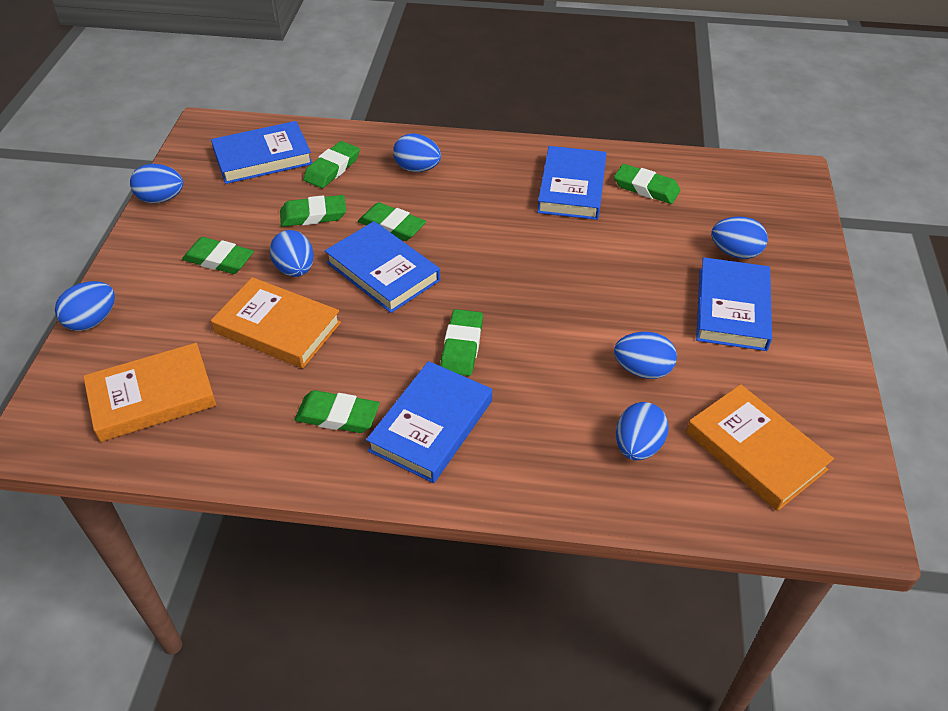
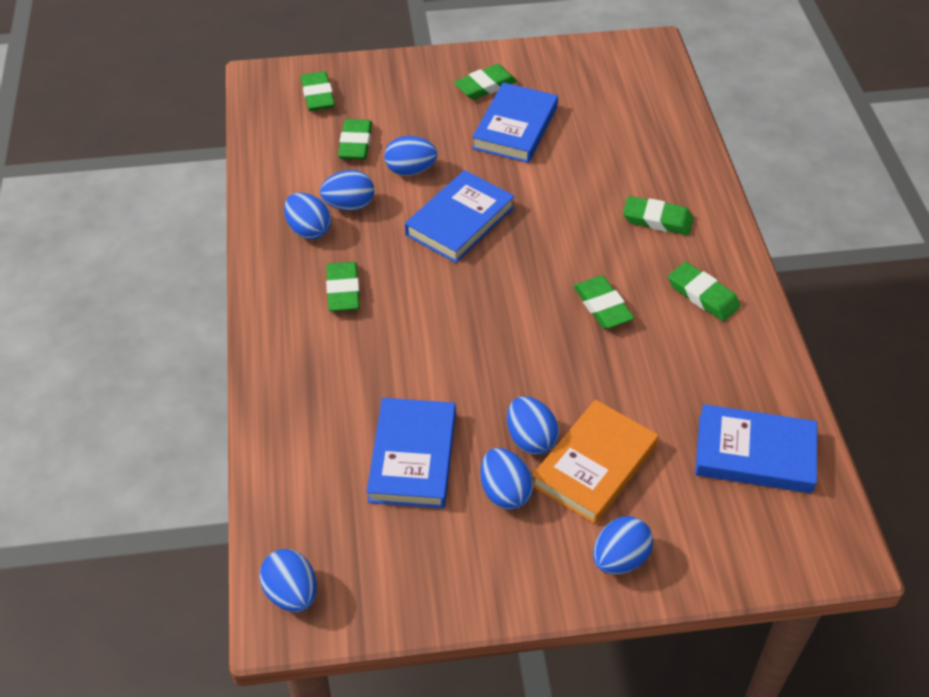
blue book: [211,121,312,184] [325,221,440,313] [366,361,492,483] [537,146,607,220] [696,257,772,351] = 5 -> [367,398,456,509] [405,170,515,263] [472,83,558,163] [695,404,817,493] = 4
orange book: [83,343,216,442] [211,277,341,368] [686,384,834,511] = 3 -> [532,400,659,524] = 1

